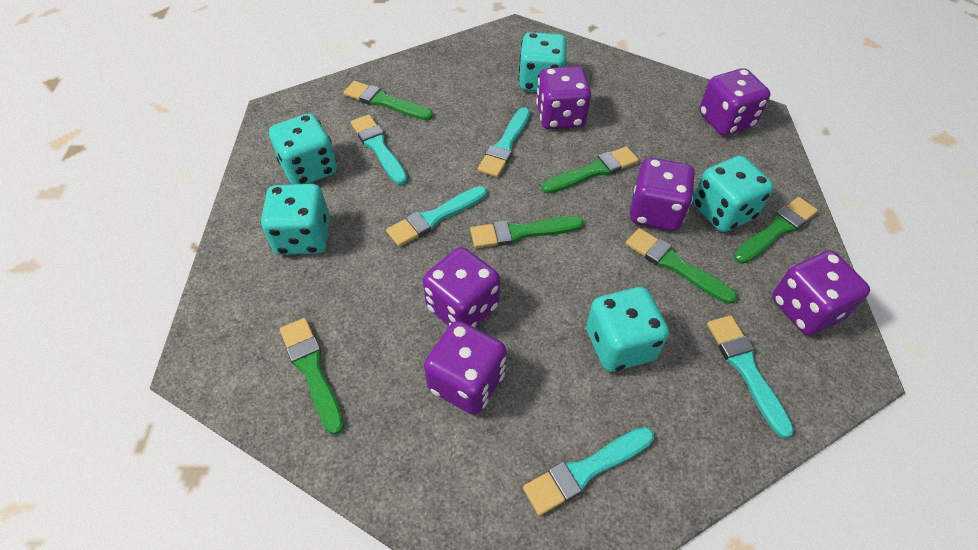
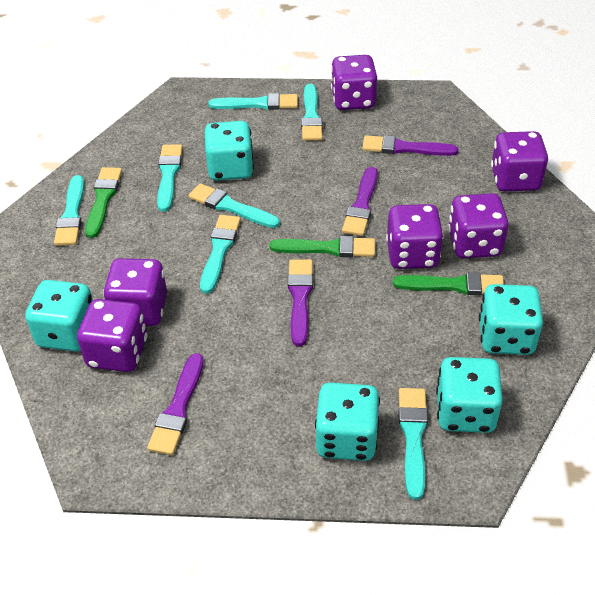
green brush: [280,318,344,435] [343,81,433,120] [470,216,584,248] [542,146,639,194] [625,228,737,304] [734,197,818,264] = 6 -> [85,167,122,238] [270,236,375,257] [393,272,504,295] = 3
purple brush: none = 0 -> [147,353,204,455] [288,260,313,346] [342,167,378,236] [362,135,458,156] = 4
turquoise brush: [351,114,407,185] [386,186,487,247] [477,107,530,177] [523,427,654,516] [707,315,794,439] = 5 -> [54,175,84,245] [157,144,183,212] [189,183,280,228] [200,215,241,294] [208,93,298,110] [301,84,323,141] [399,388,428,500] = 7

